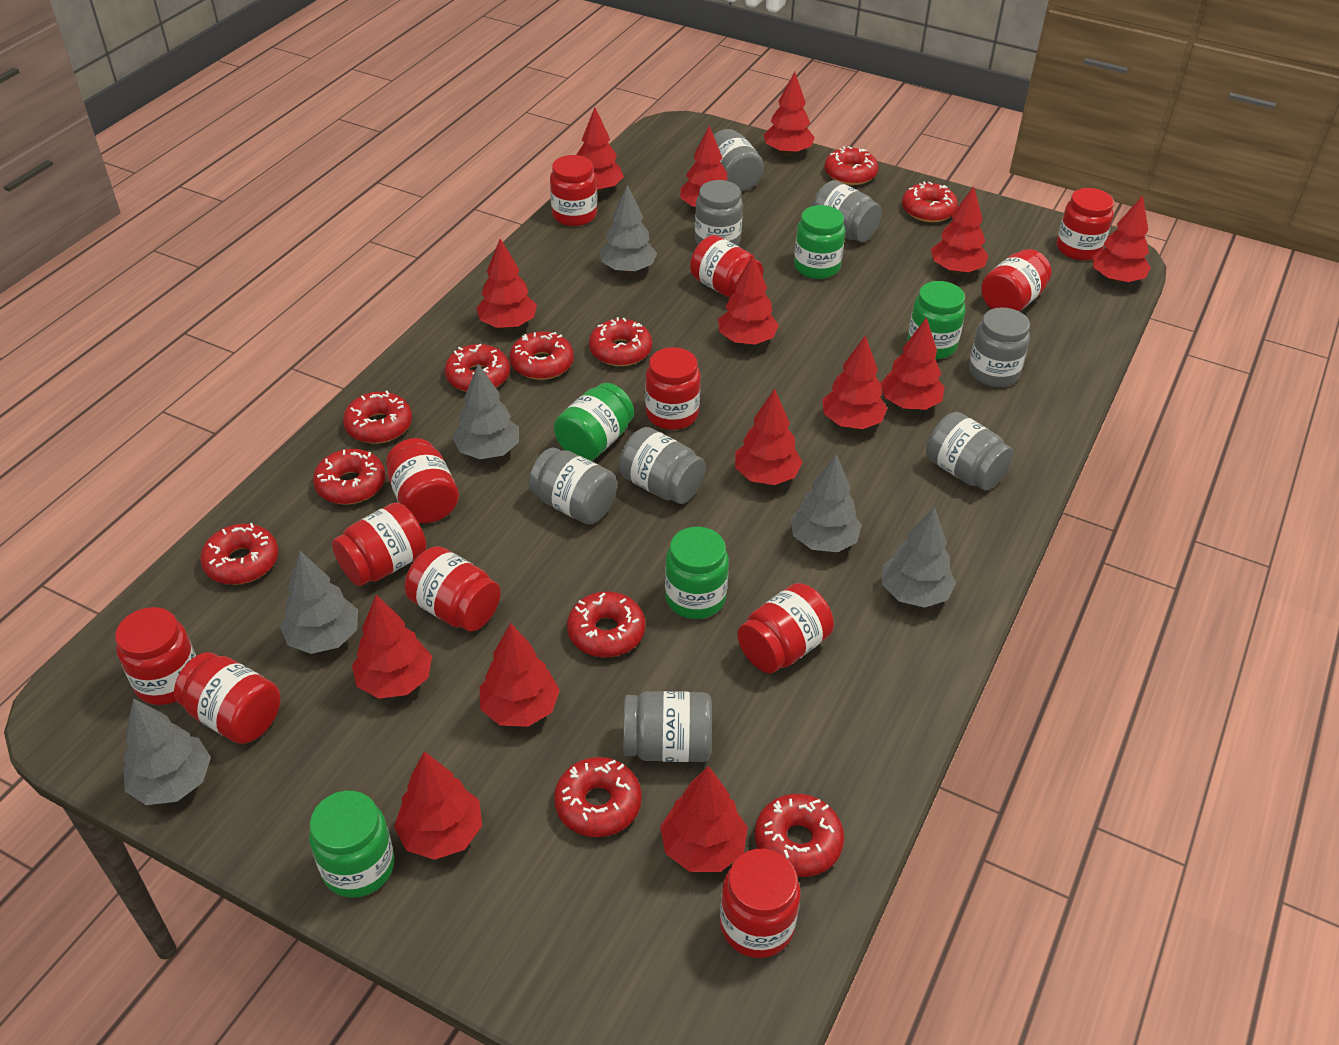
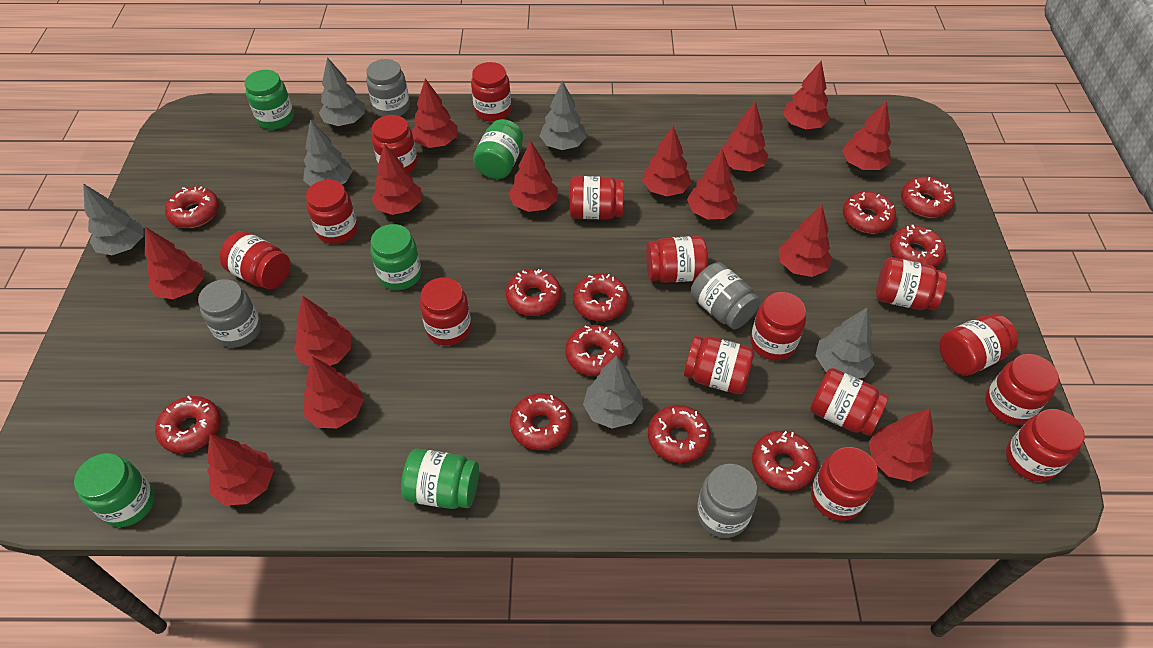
grey jar: [529,448,617,524] [619,427,706,504] [623,691,712,762] [695,180,743,246] [714,129,764,191] [812,180,882,242] [926,412,1014,490] [969,307,1030,387] = 8 -> [198,279,261,348] [366,59,410,117] [691,262,760,329] [697,464,758,538] = 4
red jar: [115,607,196,705] [174,652,280,744] [332,502,427,586] [386,438,459,523] [405,546,501,631] [550,155,597,226] [645,347,700,430] [690,235,763,298] [720,849,801,958] [737,583,834,673] [981,249,1051,312] [1056,188,1114,260] = 12 -> [220,231,291,289] [306,180,358,244] [371,115,418,173] [420,277,471,346] [471,62,511,122] [570,176,624,219] [646,236,708,283] [684,336,754,394] [750,292,806,361] [810,368,889,436] [811,447,878,521] [876,257,947,310] [939,314,1018,376] [985,354,1059,425] [1006,409,1085,482] = 15

